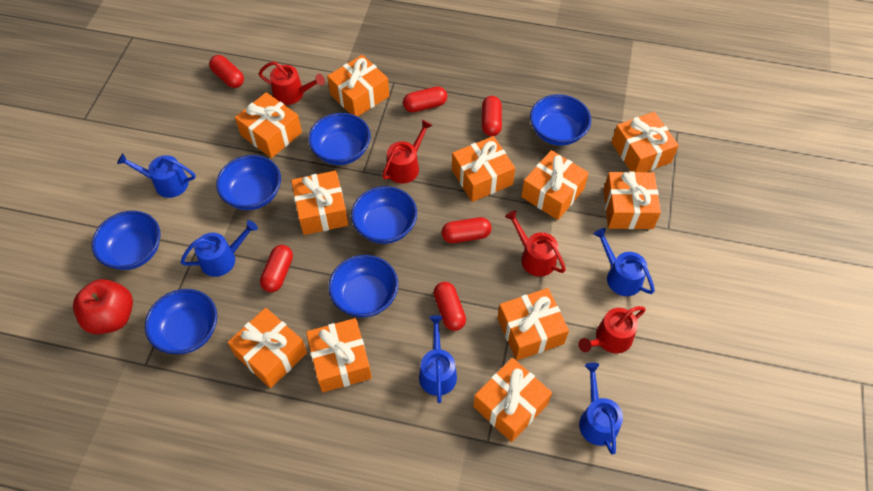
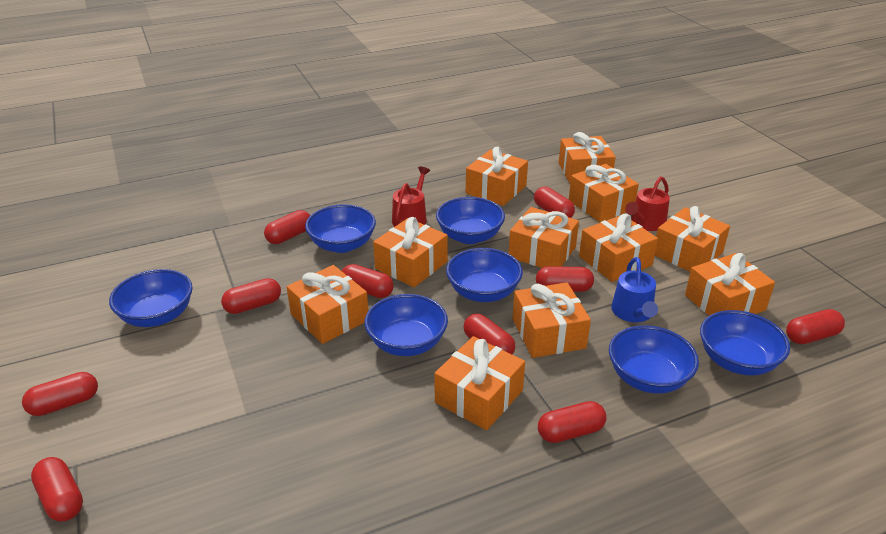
blue watering can: [117,153,196,198] [181,220,258,277] [419,315,457,403] [579,363,623,454] [594,228,655,296] = 5 -> [611,257,658,322] = 1
red apple: [73,279,133,334] = 1 -> none = 0
red capsule: [209,55,244,88] [260,245,293,292] [403,86,447,112] [433,282,466,331] [441,217,492,243] [482,96,502,136] = 6 -> [22,372,98,416] [31,457,83,522] [221,278,281,314] [264,210,310,244] [342,264,394,298] [463,314,515,354] [534,187,575,218] [536,266,594,292] [538,401,606,443] [786,309,845,344] = 10
red watering can: [258,62,325,105] [382,120,433,184] [505,210,566,277] [578,306,646,353] = 4 -> [392,167,430,227] [625,176,670,231] = 2

